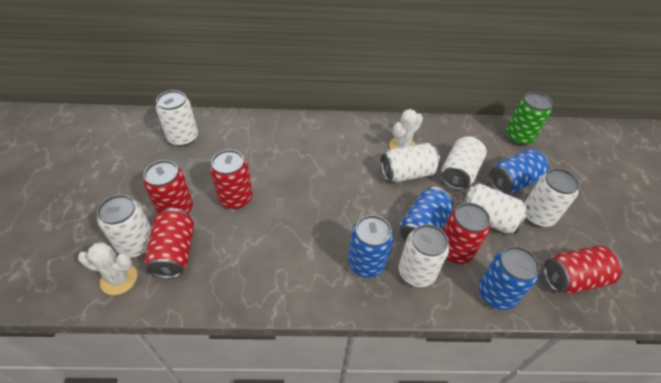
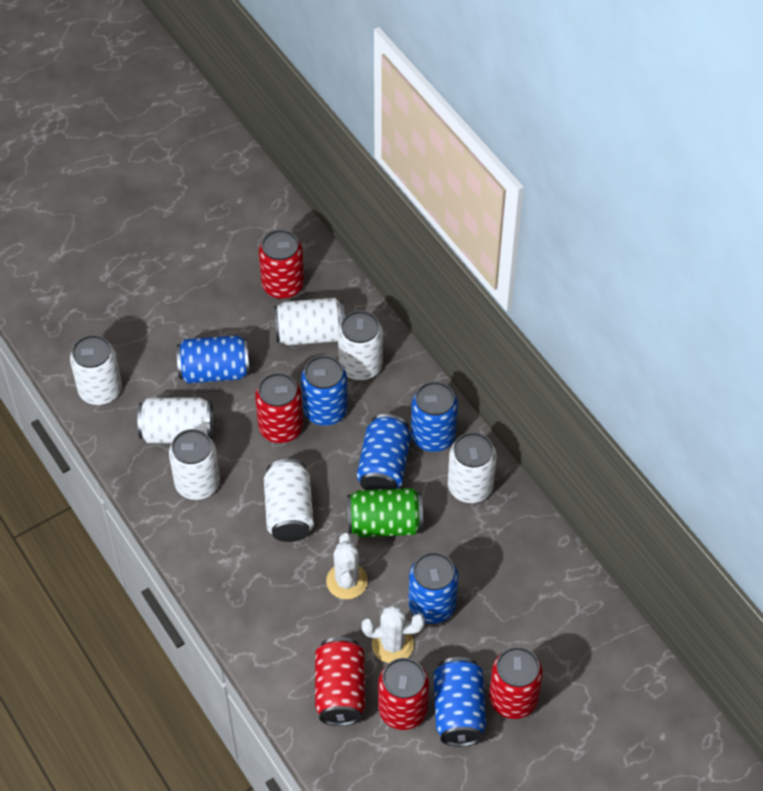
blue can: [348,215,394,278] [400,187,453,241] [478,246,540,310] [489,149,549,194] = 4 -> [177,335,250,384] [301,355,348,426] [357,414,411,490] [408,552,458,624] [411,381,458,452] [433,657,486,747] = 6

